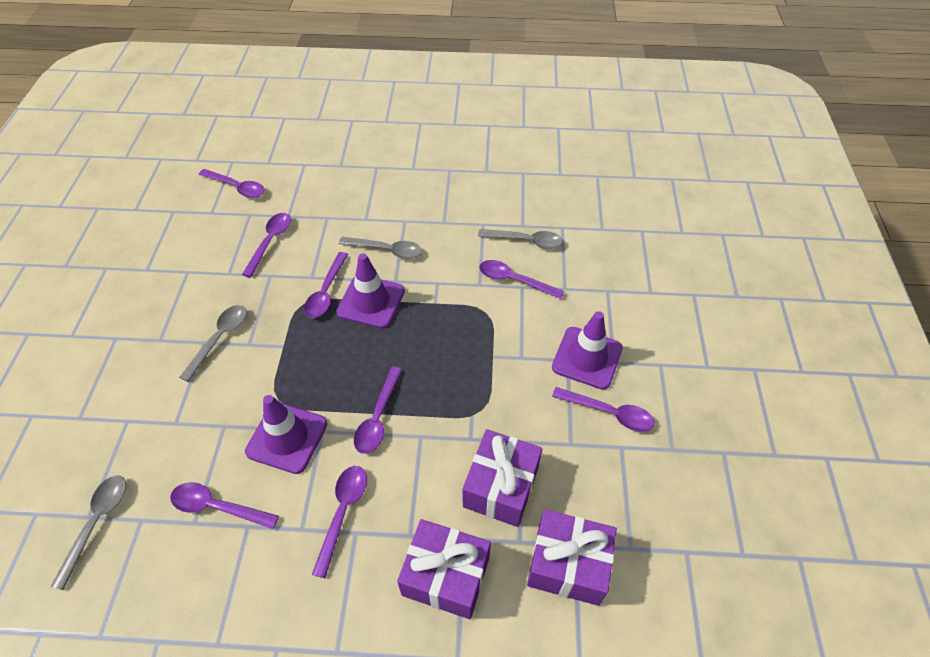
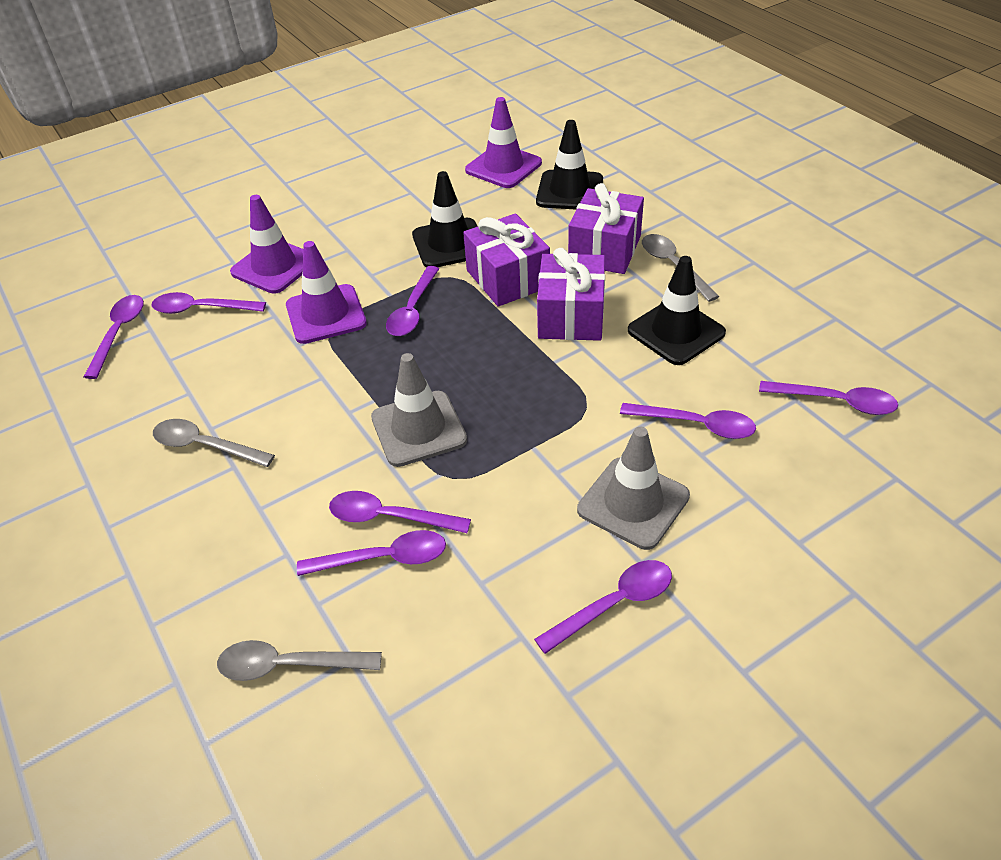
black traffic cone: none = 0 -> [412,171,478,267] [536,120,603,210] [628,256,726,365] = 3
grey spoon: [50,475,126,590] [179,305,247,382] [339,237,422,259] [478,229,563,249] = 4 -> [153,419,275,467] [217,640,382,681] [642,234,720,302] = 3
grey traffic cone: none = 0 -> [371,353,467,467] [577,427,690,550] = 2

